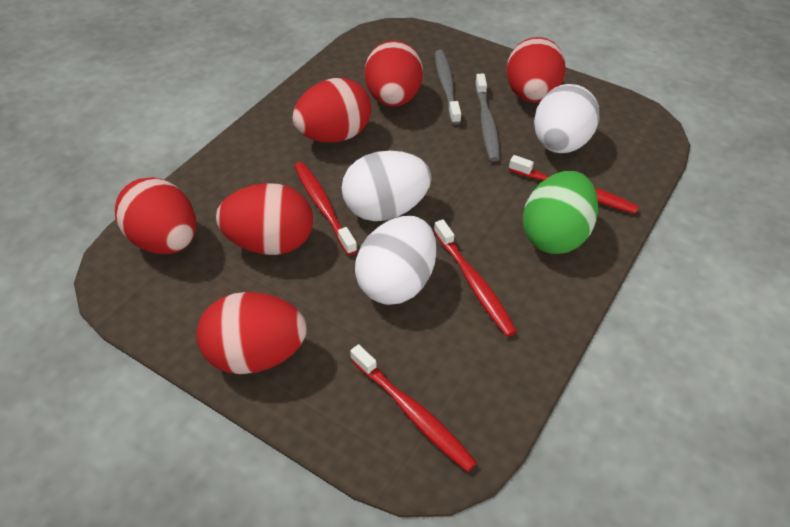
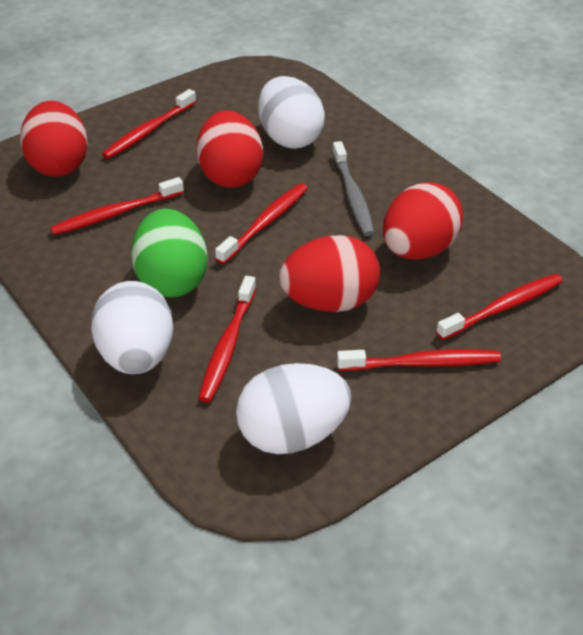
grey toothbrush: [435,50,461,125] [475,74,500,162] = 2 -> [332,141,375,236] = 1
red egg: [115,177,196,254] [196,292,306,374] [216,183,313,255] [293,78,372,143] [365,41,423,107] [506,37,566,102] = 6 -> [20,101,88,177] [196,111,263,188] [279,235,380,312] [383,182,463,260] = 4
red toothbrush: [294,162,358,255] [350,344,477,472] [434,219,517,337] [509,155,639,214] = 4 -> [50,177,184,235] [102,89,196,159] [198,276,256,402] [215,183,308,264] [337,349,501,371] [436,274,563,340] = 6

